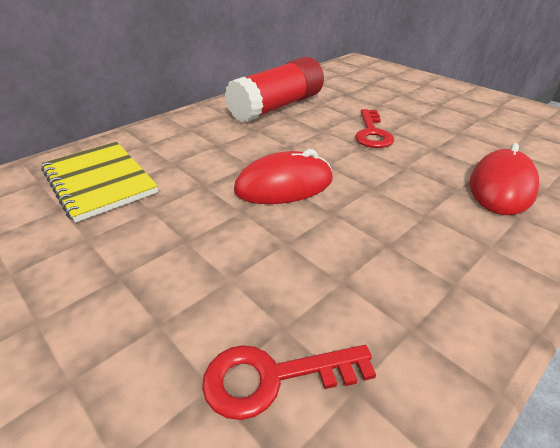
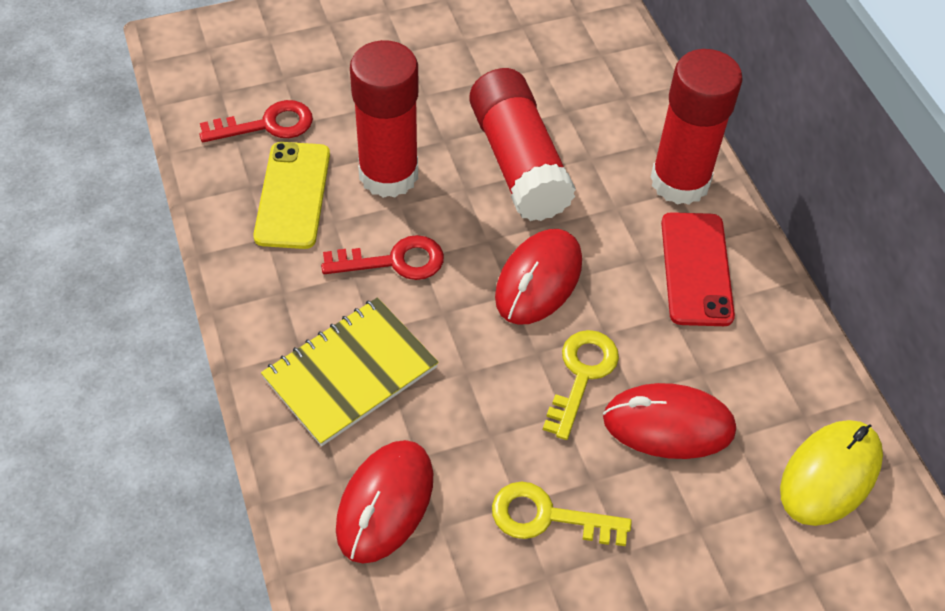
red glue stick: [225,57,324,123] = 1 -> [350,40,419,198] [469,68,576,221] [651,49,743,205] = 3
red mouse: [234,149,333,204] [470,143,539,215] = 2 -> [336,440,433,564] [495,229,582,325] [603,383,736,459] = 3
red phone: none = 0 -> [661,212,735,326] = 1
yellow key: none = 0 -> [492,482,632,546] [543,330,619,440] = 2
yellow mouse: none = 0 -> [780,420,883,526] = 1
yellow phone: none = 0 -> [253,142,330,249] = 1

